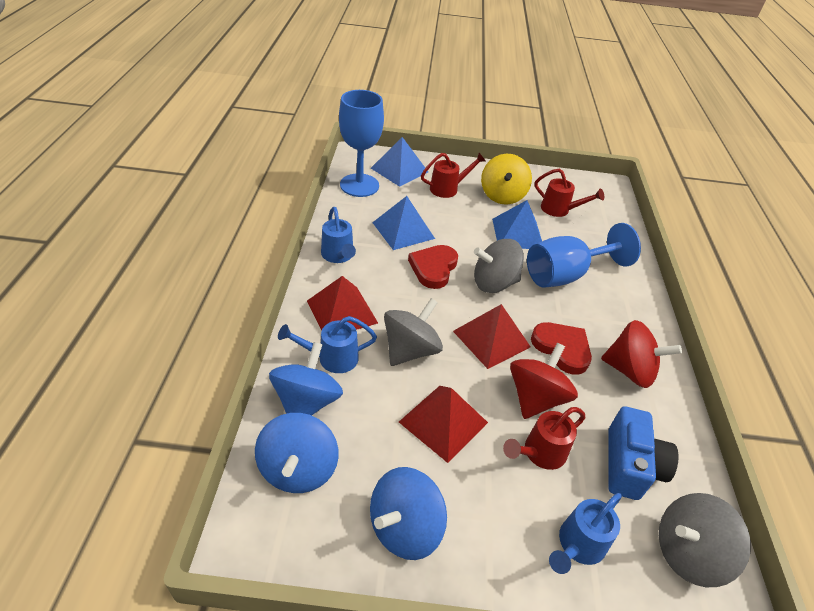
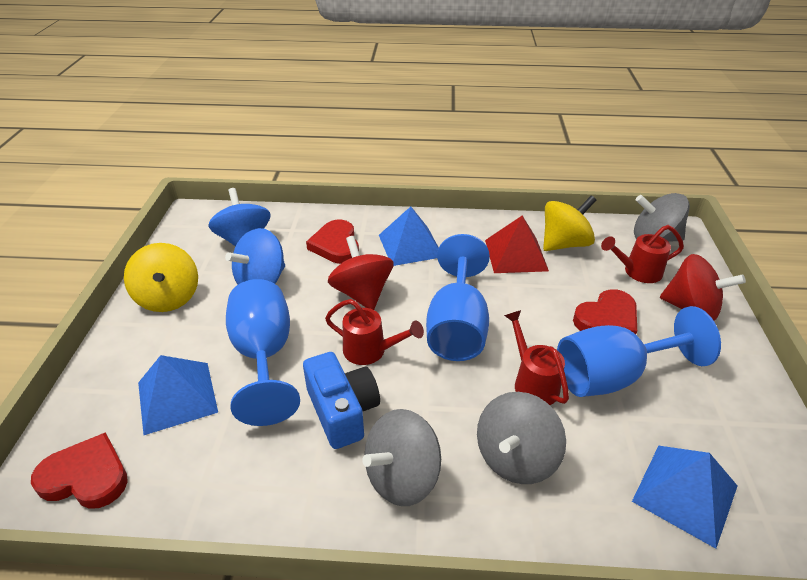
blue goblet: [339,90,384,197] [527,223,641,288] = 2 -> [226,279,300,426] [426,234,490,361] [557,306,721,397] = 3
blue spinning top: [255,413,339,493] [269,342,343,416] [370,467,447,560] = 3 -> [208,188,271,247] [225,228,285,284] = 2
blue watering can: [278,316,377,373] [321,207,356,263] [549,493,622,574] = 3 -> none = 0
red heart: [408,245,458,289] [531,322,592,375] = 2 -> [31,432,128,509] [306,220,359,264] [573,289,637,334] = 3
red pyramid: [307,276,378,330] [399,386,488,463] [453,304,531,369] = 3 -> [485,215,549,273] = 1
yellow spinning top: [481,154,532,205] = 1 -> [124,243,198,312] [543,195,596,251] = 2

